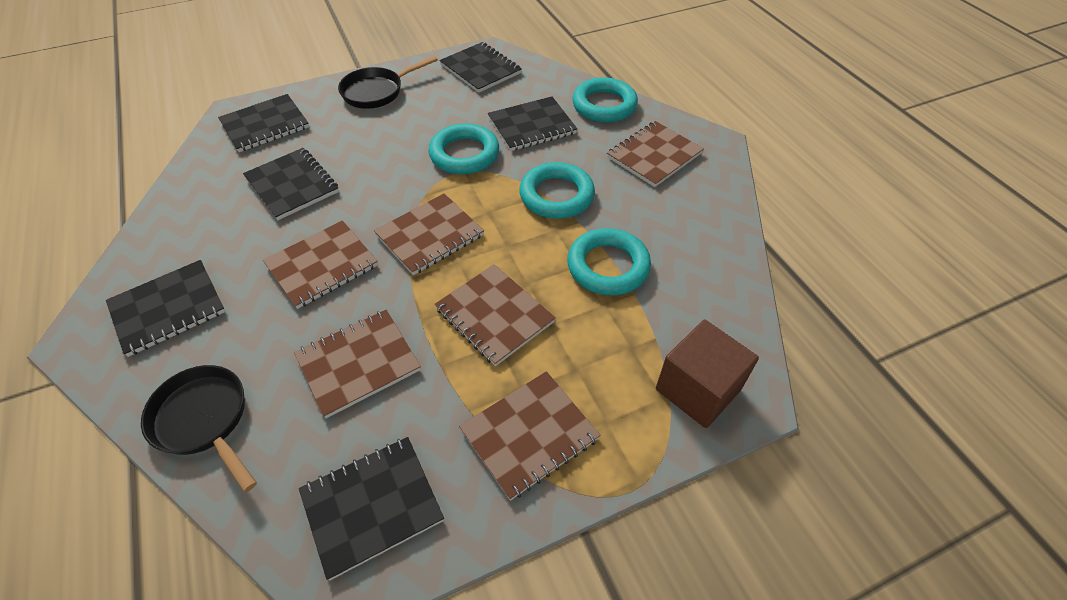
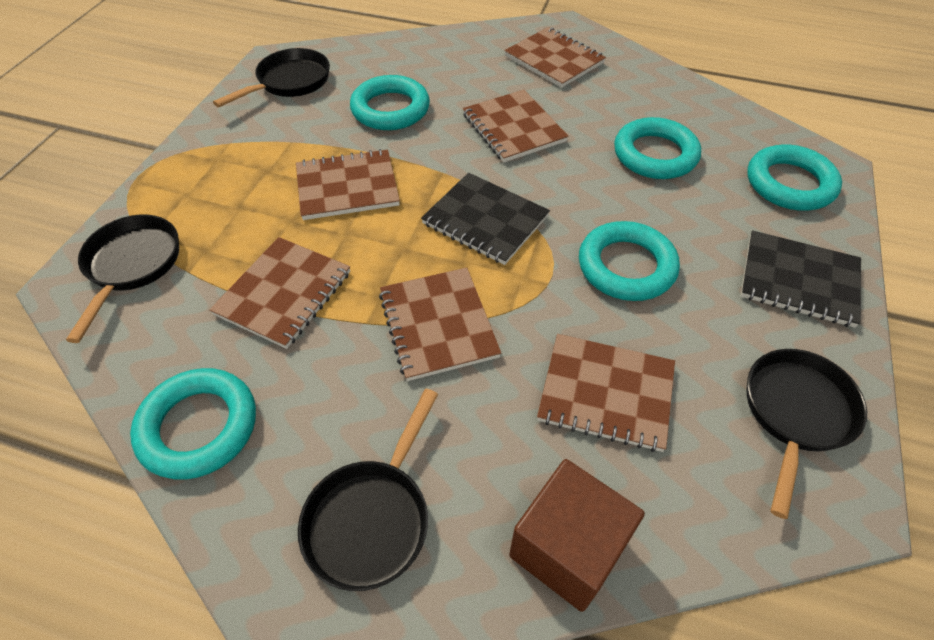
black notebook: [106,260,225,357] [218,94,309,152] [243,148,339,220] [299,437,444,581] [439,42,522,93] [488,96,577,151] = 6 -> [421,173,550,265] [741,230,861,328] = 2
black pan: [141,365,257,492] [338,56,438,109] = 2 -> [66,215,179,343] [213,48,330,107] [298,389,438,591] [747,349,867,519] = 4
turquoise ring: [428,123,499,174] [519,162,595,219] [567,228,651,295] [572,77,638,122] = 4 -> [130,368,256,480] [350,75,430,130] [579,221,680,301] [614,117,701,179] [747,144,842,211] = 5

